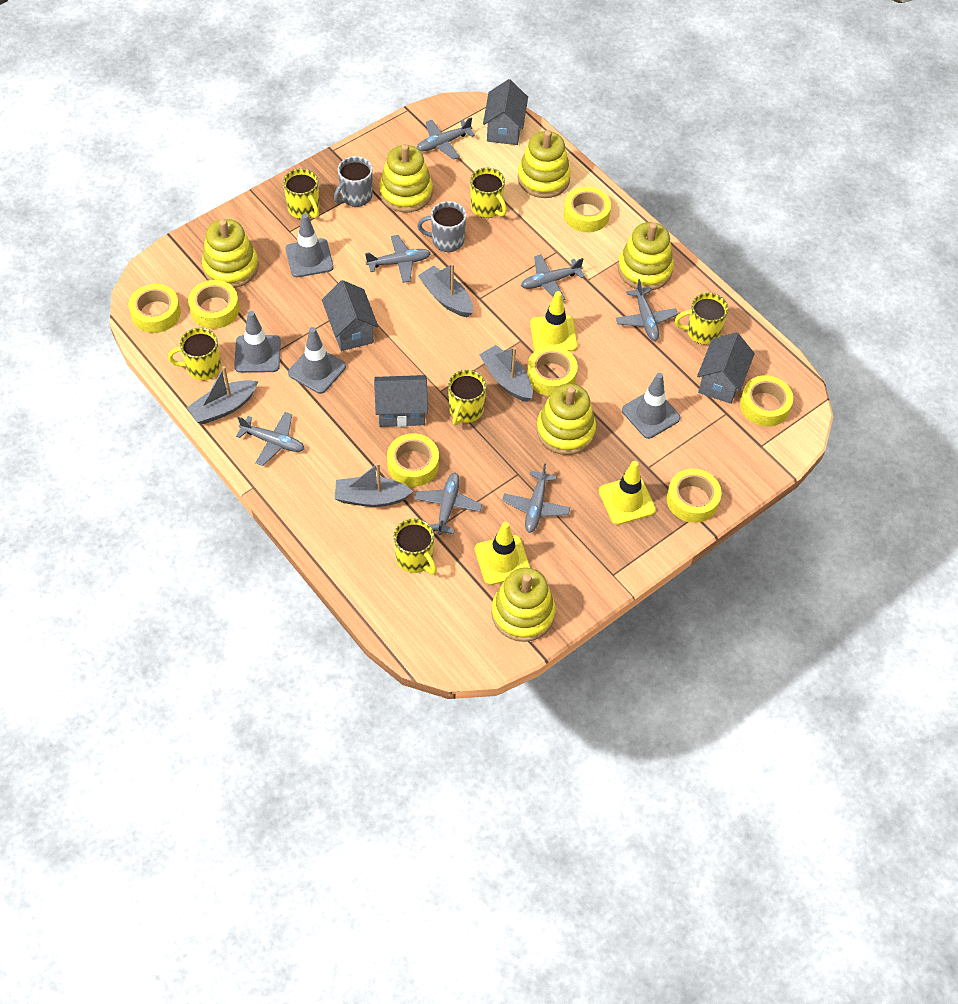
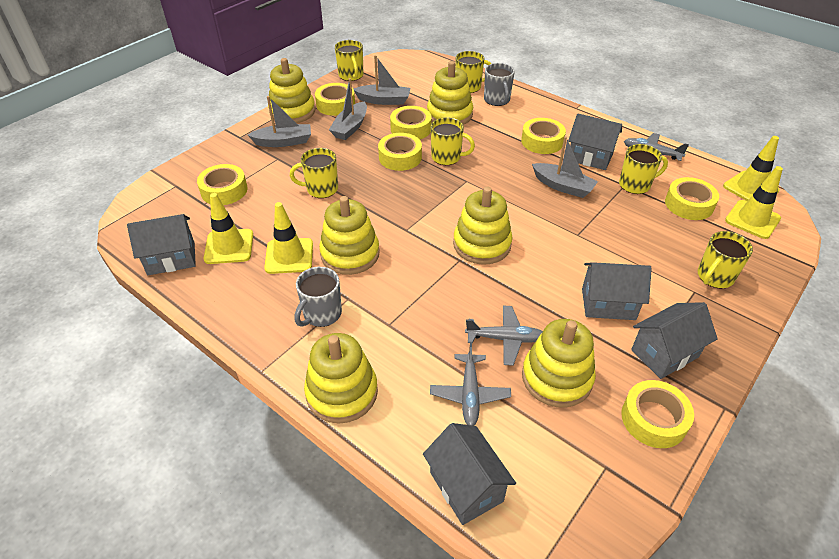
grey house: [322,280,378,351] [374,375,428,427] [483,79,528,145] [697,332,755,404] = 4 -> [127,214,196,275] [423,423,516,525] [568,113,622,170] [582,262,652,320] [631,302,718,379] = 5
grey plane: [236,412,304,466] [365,235,431,283] [414,472,482,535] [417,117,475,160] [502,463,570,533] [521,254,585,300] [616,279,678,341] = 7 -> [430,342,511,426] [465,305,543,366] [624,133,689,161] = 3
grey traffic cone: [234,311,281,373] [286,213,334,277] [288,327,346,394] [622,373,680,439] = 4 -> none = 0
yellow traffic cone: [475,522,530,585] [530,291,578,352] [599,461,656,525] = 3 -> [204,193,253,264] [264,202,313,274] [723,136,780,201] [725,166,783,239] = 4

